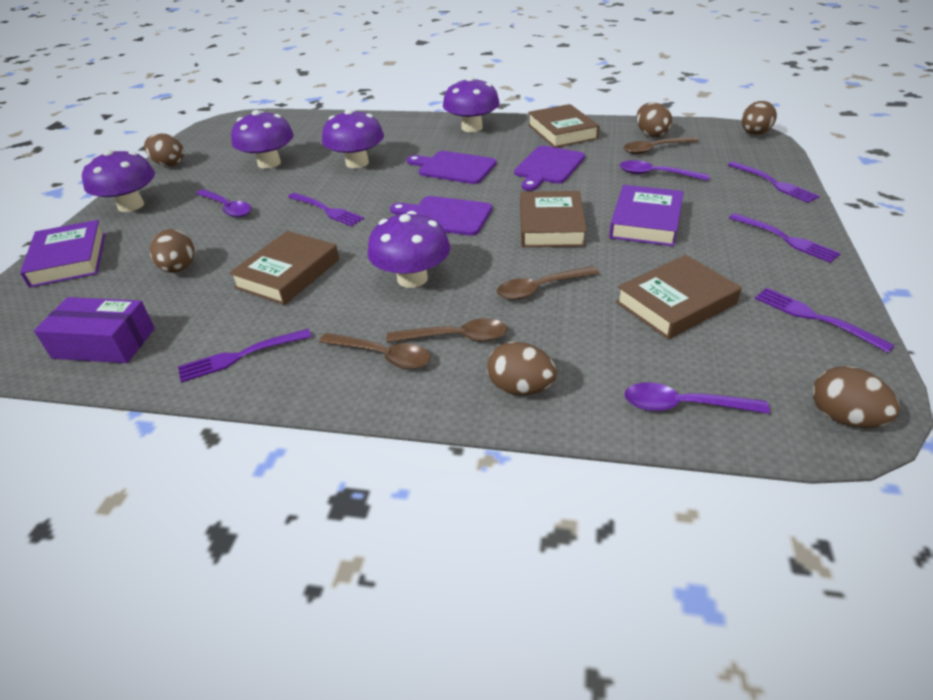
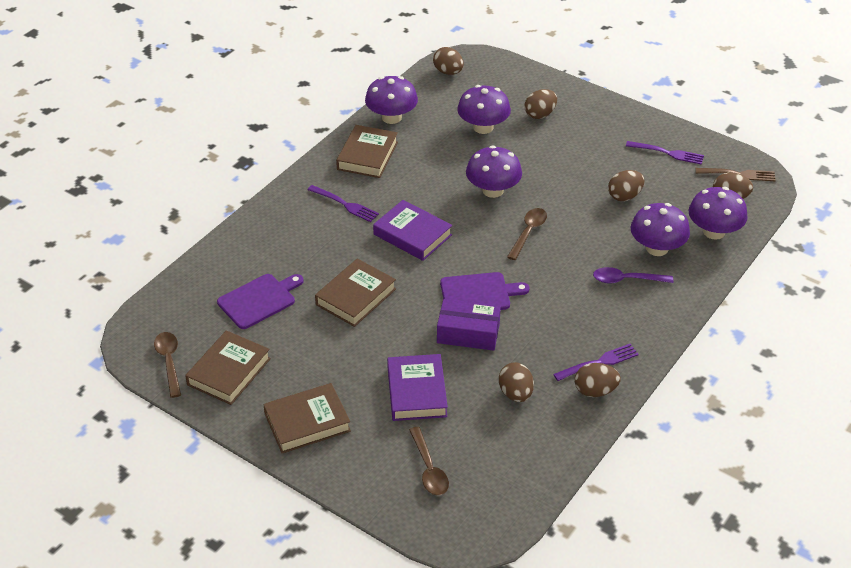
brown fork: none = 0 -> [695,168,776,181] = 1
brown spoon: [319,333,431,369] [386,318,507,342] [496,266,599,300] [623,137,699,154] = 4 -> [154,332,181,398] [409,427,449,495] [507,208,547,260] = 3
purple cutting board: [390,196,492,236] [407,151,497,184] [514,146,585,191] = 3 -> [217,274,304,329] [440,272,529,310] = 2
purple fork: [178,329,312,382] [288,193,364,226] [728,161,820,203] [729,213,841,263] [755,288,895,353] = 5 -> [308,185,379,222] [553,344,639,381] [626,141,704,165] = 3
purple spoon: [196,189,251,218] [619,160,710,181] [624,382,770,414] = 3 -> [593,267,673,284] = 1

